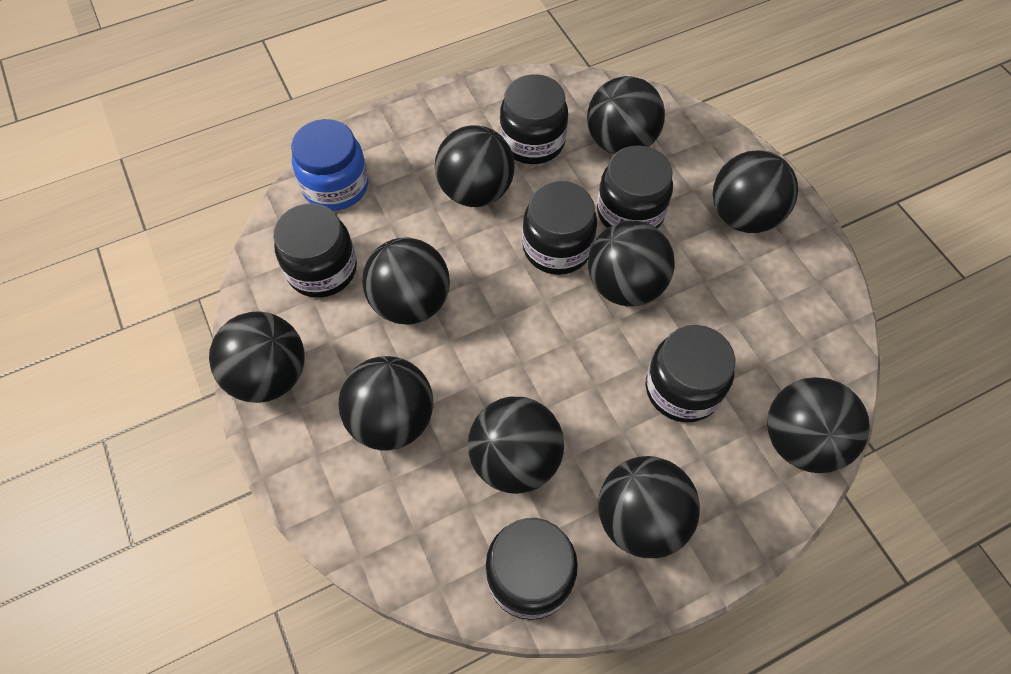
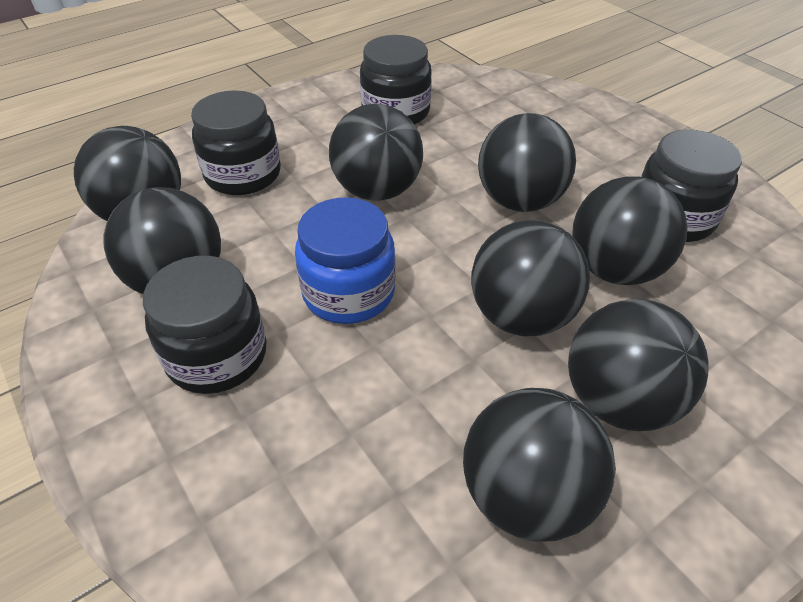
black ball: [209,311,304,403] [338,356,434,450] [362,238,450,325] [435,125,515,207] [468,397,564,494] [587,76,665,155] [588,220,675,307] [598,456,700,558] [713,150,798,233] [767,377,870,473] = 10 -> [74,126,181,221] [104,187,221,294] [329,104,423,201] [463,388,616,541] [471,220,590,336] [478,113,576,212] [568,299,708,431] [572,176,688,285] = 8
black jar: [274,203,357,298] [485,518,578,620] [500,74,568,164] [522,181,597,275] [597,145,673,229] [646,325,736,423] = 6 -> [143,256,267,394] [191,90,281,195] [360,35,432,124] [641,130,742,242] = 4

